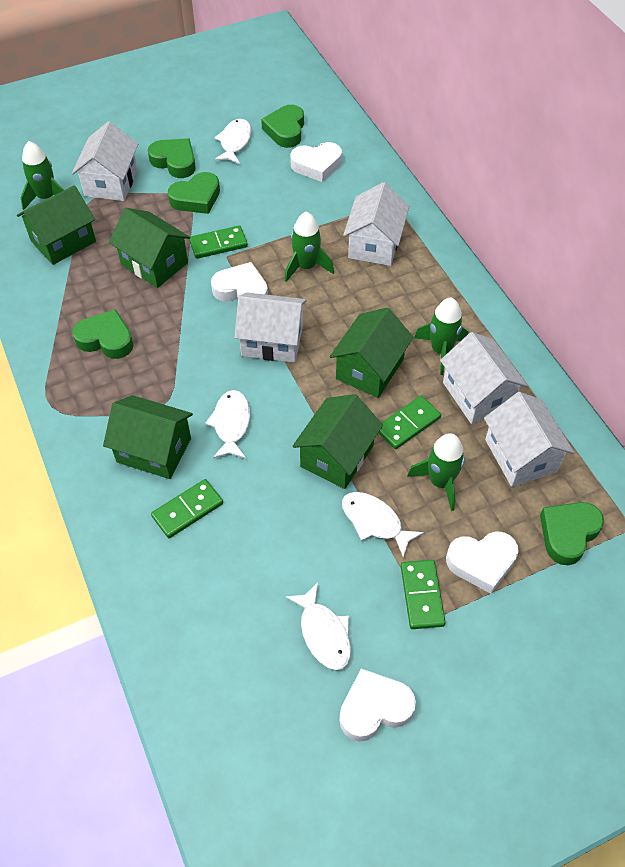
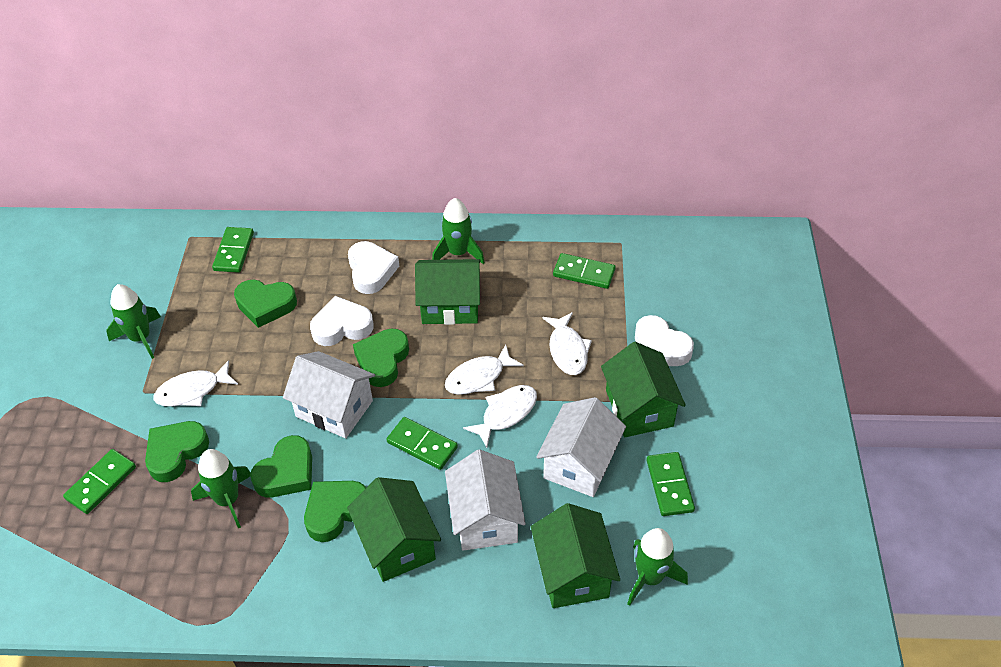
green domino: [151,479,223,538] [189,225,248,259] [379,396,441,449] [401,560,446,629] = 4 -> [63,449,136,514] [212,227,254,273] [387,417,458,470] [553,253,616,289] [646,452,695,516] = 5
green house: [17,185,96,265] [103,395,193,479] [109,208,190,288] [293,394,383,489] [330,307,414,398] = 5 -> [347,477,441,582] [415,259,480,325] [531,503,620,608] [601,342,686,437] = 4
white heart: [211,262,268,302] [290,142,342,182] [339,669,416,742] [446,531,519,594] = 4 -> [310,296,374,346] [348,241,399,294] [635,315,694,366] = 3
white house: [72,121,138,201] [234,292,307,363] [343,182,409,266] [440,332,528,424] [484,392,574,487] = 5 -> [283,351,375,438] [445,449,526,551] [536,397,626,497] = 3

